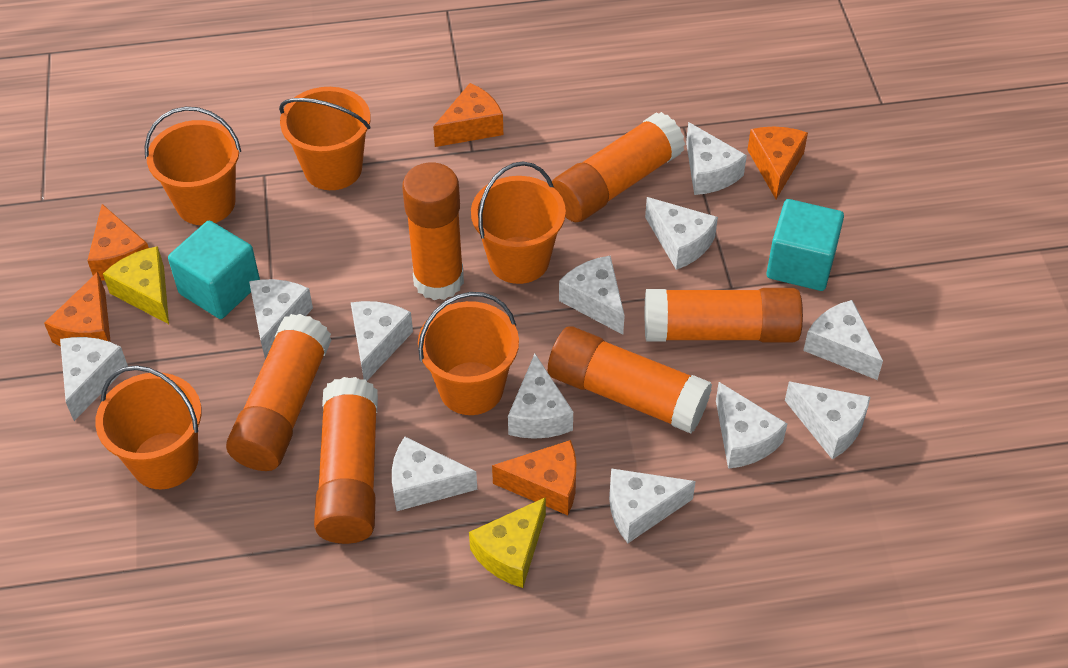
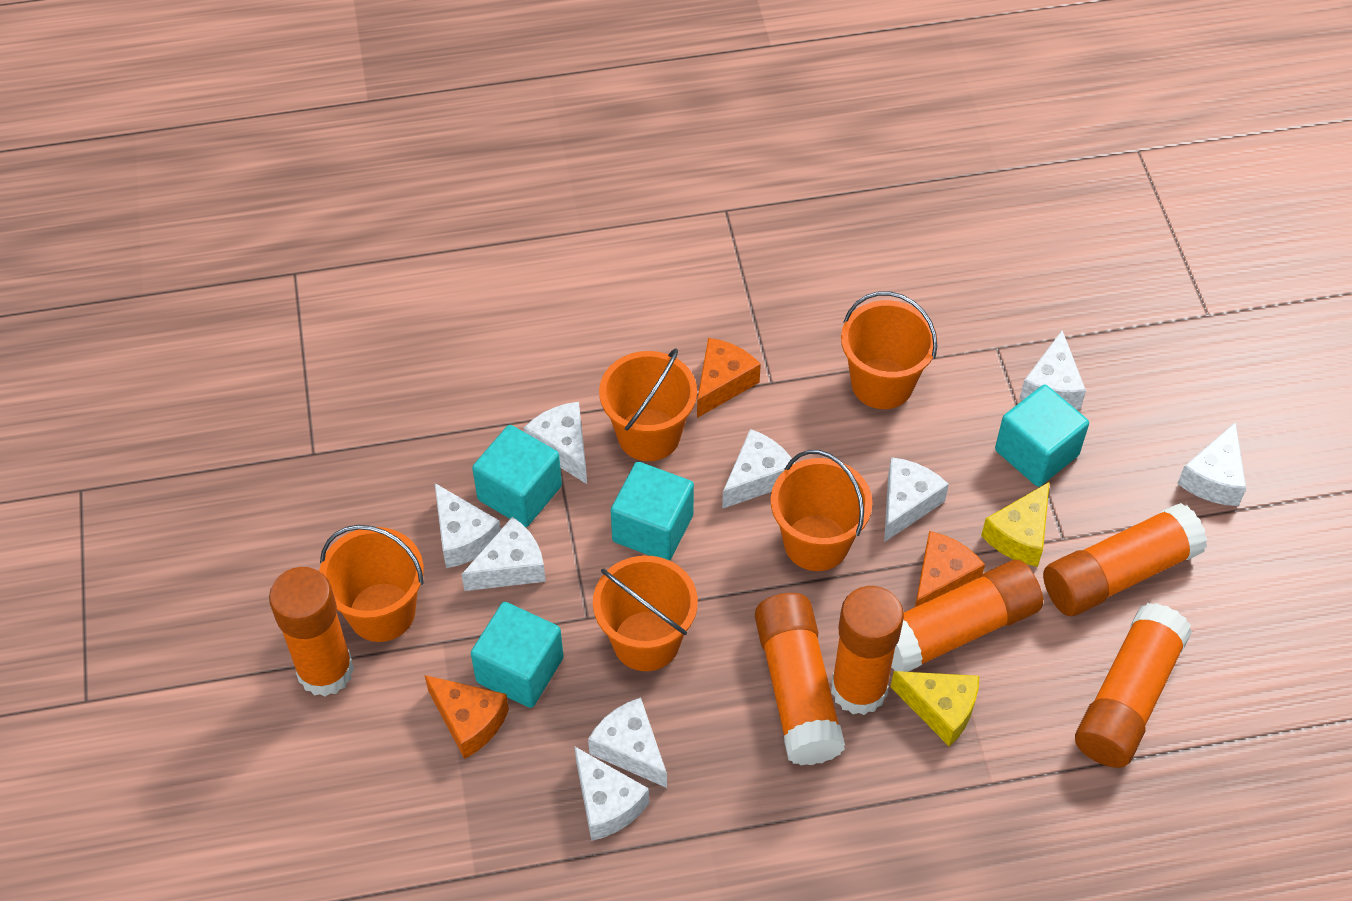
orange cheese: [44,272,111,346] [87,204,149,281] [433,83,503,147] [492,440,576,515] [748,127,808,199] = 5 -> [424,675,509,759] [697,338,761,418] [915,531,985,607] = 3
turquoise cube: [168,221,260,319] [767,199,844,291] = 2 -> [471,602,564,708] [472,425,562,527] [611,462,694,561] [995,385,1089,487] = 4
white cheese: [60,337,128,421] [249,279,313,360] [351,301,413,381] [392,437,477,511] [508,354,573,439] [559,256,625,335] [609,468,696,543] [645,197,718,270] [686,122,747,195] [716,382,787,469] [785,382,870,459] [803,300,883,380] = 12 -> [435,483,501,568] [461,517,546,591] [524,402,587,484] [575,747,649,841] [588,697,667,788] [722,429,795,509] [884,457,949,542] [1019,330,1086,410] [1177,422,1247,506] = 9

